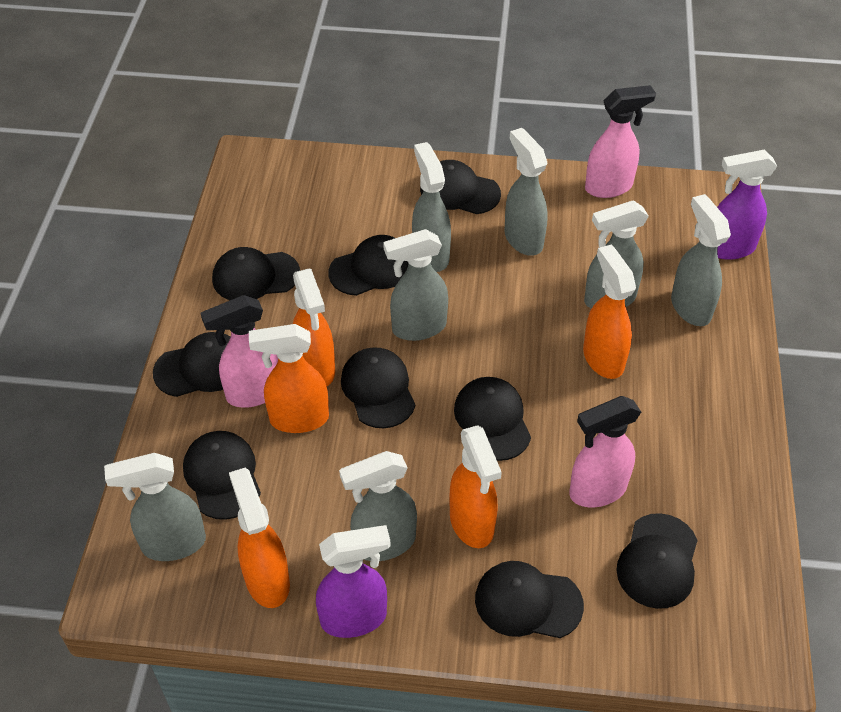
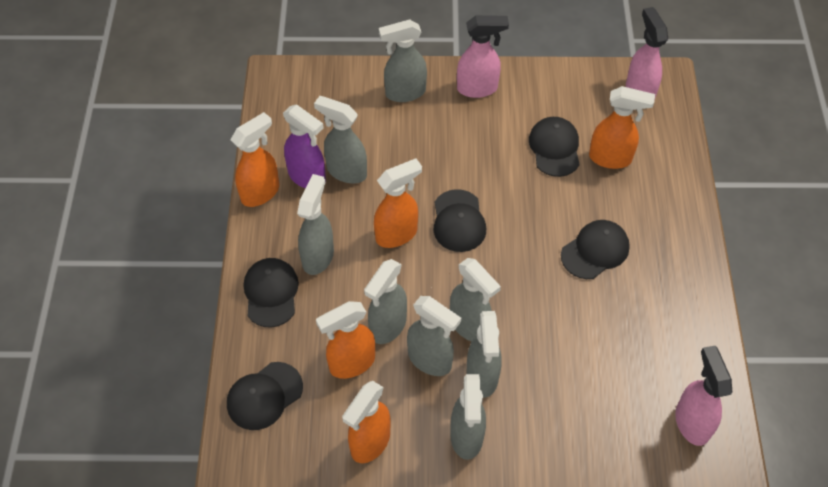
black cap: [153,332,231,397] [183,431,261,520] [212,247,300,300] [328,235,408,296] [341,347,415,428] [420,160,501,214] [454,377,531,461] [475,561,584,638] [616,513,698,609] = 9 -> [227,362,303,430] [244,258,299,328] [434,189,486,252] [529,117,580,177] [561,220,630,279] = 5
grey spray bottle: [104,453,206,561] [339,451,417,561] [383,229,448,341] [412,142,451,272] [504,128,548,256] [584,200,649,309] [671,194,731,326] = 7 -> [297,174,334,275] [314,96,367,184] [364,259,407,344] [379,19,427,102] [407,296,461,376] [450,258,501,341] [450,374,486,460] [467,311,502,398] = 8
purple spray bottle: [316,525,391,638] [717,150,777,260] = 2 -> [283,104,326,188] = 1

